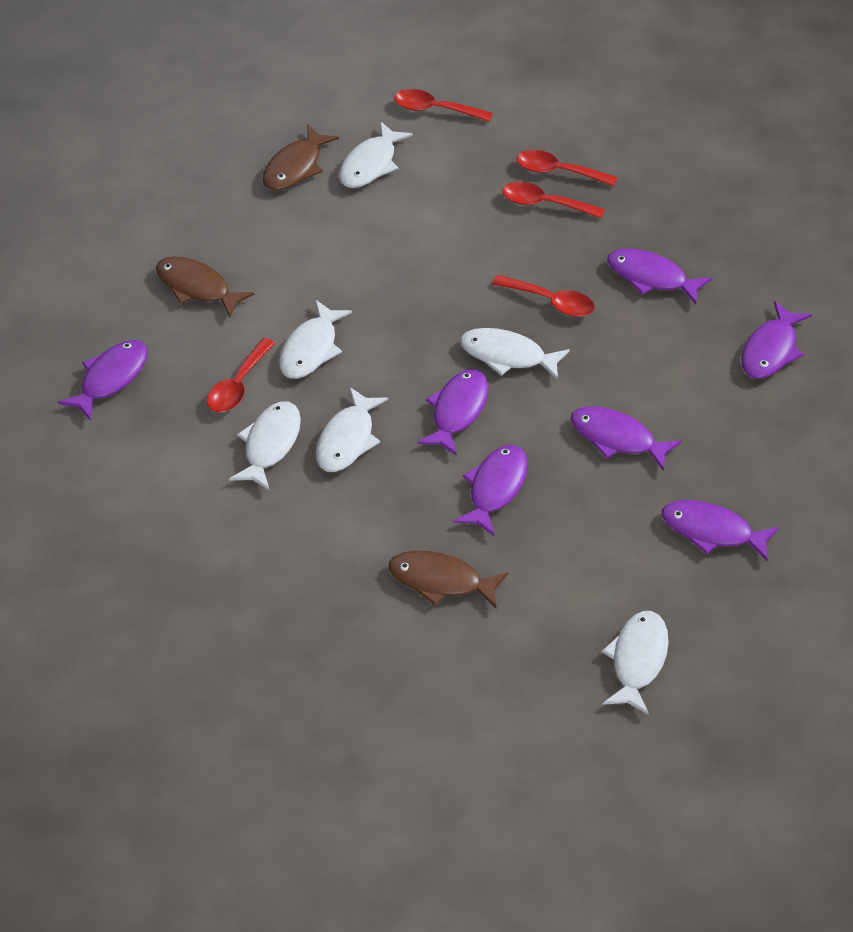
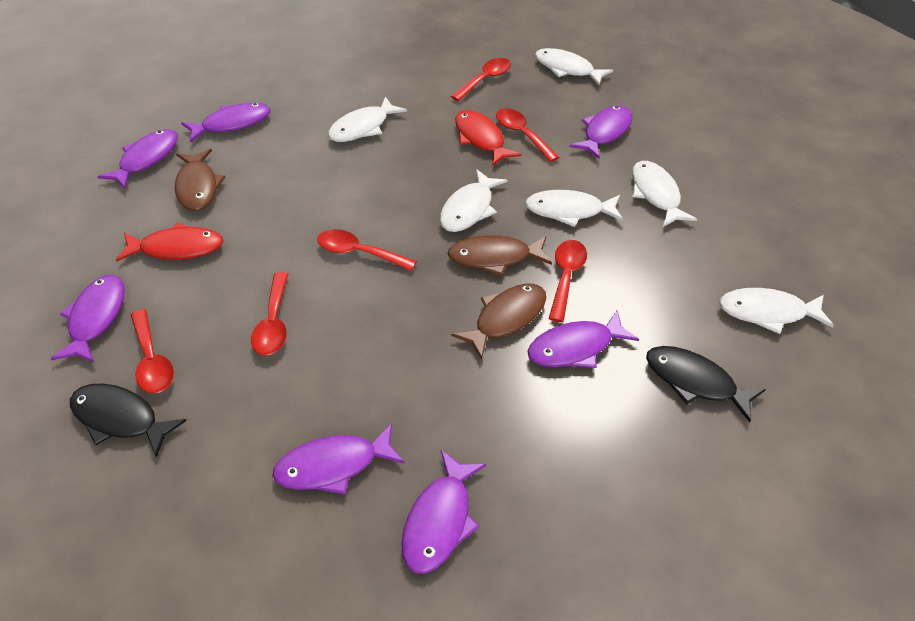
black fish: none = 0 -> [70,384,187,458] [646,346,766,422] = 2
red fish: none = 0 -> [116,222,223,262] [455,110,522,166] = 2
red spoon: [207,338,275,412] [394,89,493,122] [492,275,595,317] [502,182,605,219] [517,150,618,186] = 5 -> [131,309,174,394] [251,272,288,356] [317,229,417,271] [451,58,511,101] [496,108,559,162] [549,240,587,322] = 6

